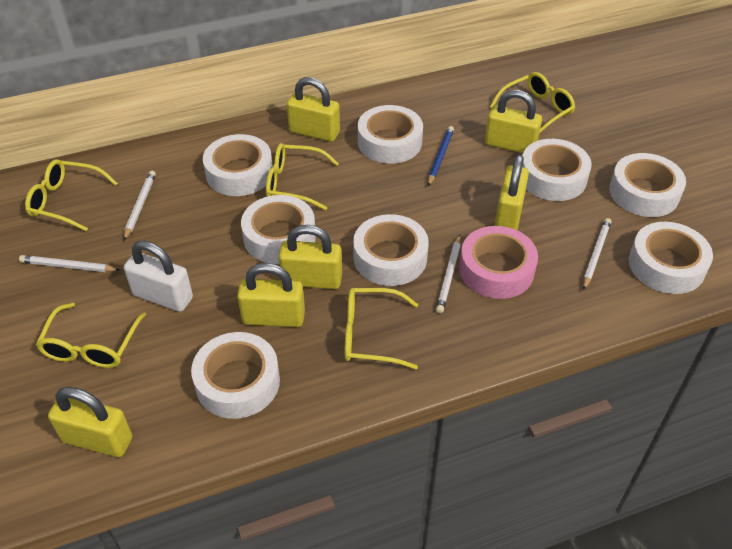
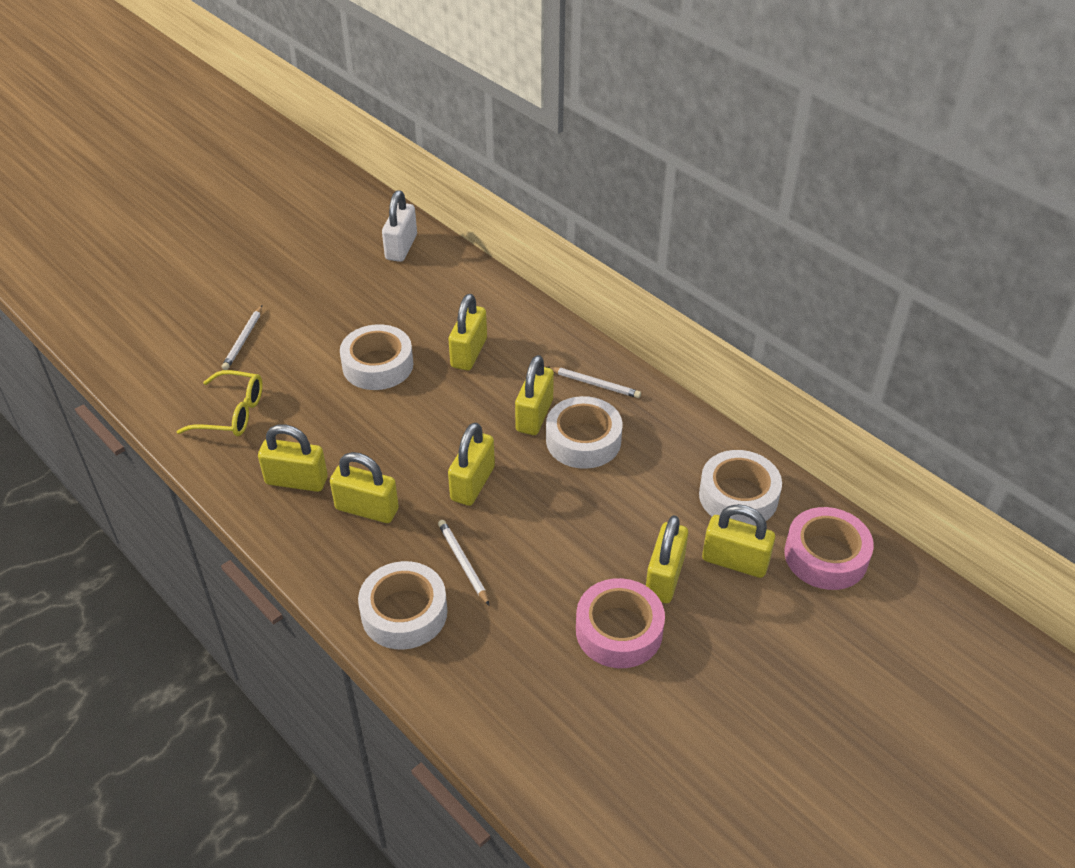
blue pencil: [428,126,454,186] = 1 -> none = 0
pink tape: [459,226,538,299] = 1 -> [576,578,665,668] [784,507,874,590] = 2
white pencil: [19,255,120,272] [124,171,156,240] [436,234,461,313] [583,218,611,290] = 4 -> [222,305,262,370] [438,520,490,606] [547,367,641,398] = 3
white tape: [191,332,280,419] [203,134,273,196] [241,195,316,264] [353,214,429,286] [358,105,423,164] [522,139,592,201] [609,153,686,217] [629,222,713,294] = 8 -> [340,324,413,390] [358,561,447,650] [546,396,622,469] [699,450,782,526] = 4
yellow glasses: [25,159,118,231] [36,303,146,368] [266,143,339,210] [345,288,418,370] [490,72,575,134] = 5 -> [177,370,263,436] = 1
yellow padlock: [48,387,132,457] [237,263,305,327] [279,225,342,289] [287,77,340,142] [485,90,542,153] [495,155,529,230] = 6 -> [258,424,328,492] [330,452,399,523] [448,294,487,371] [448,423,495,506] [515,355,554,435] [646,515,688,603] [702,504,775,578] = 7

